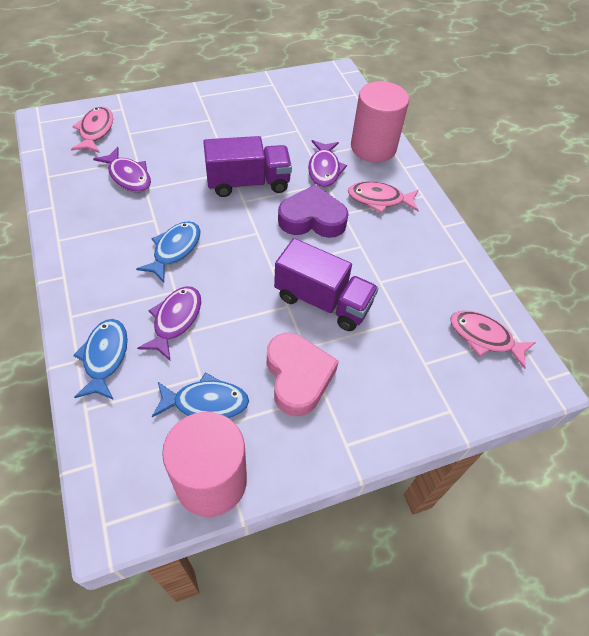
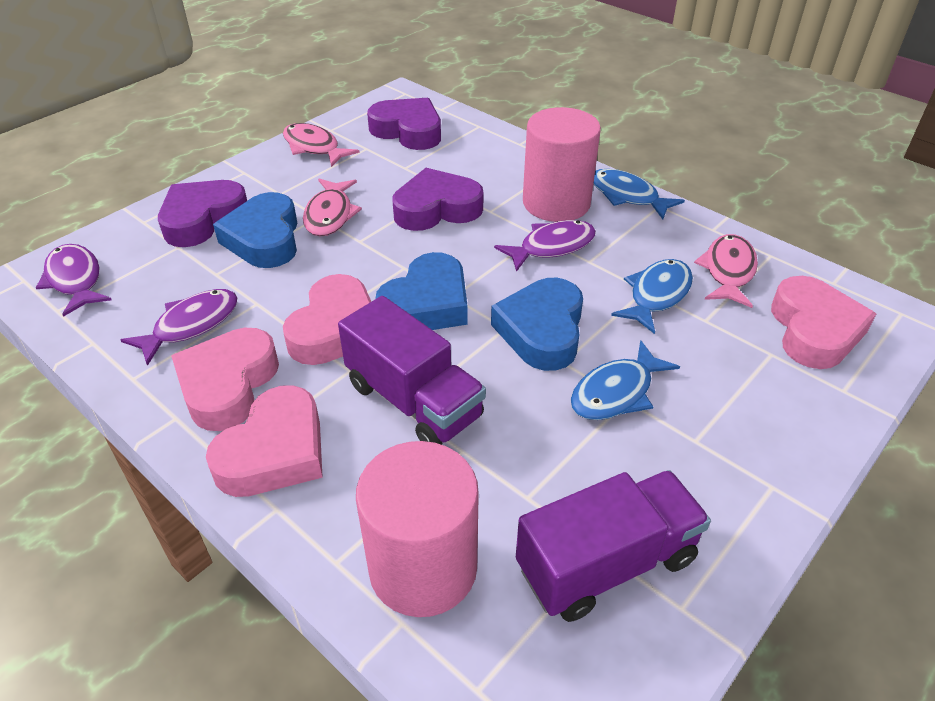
blue heart: none = 0 -> [213,192,297,268] [375,252,467,330] [491,278,583,371] = 3
pink heart: [267,333,339,416] = 1 -> [171,328,279,431] [206,385,323,497] [283,274,371,365] [771,276,876,369] = 4
purple heart: [278,185,349,238] = 1 -> [158,180,247,247] [367,98,441,150] [392,168,484,231] = 3

